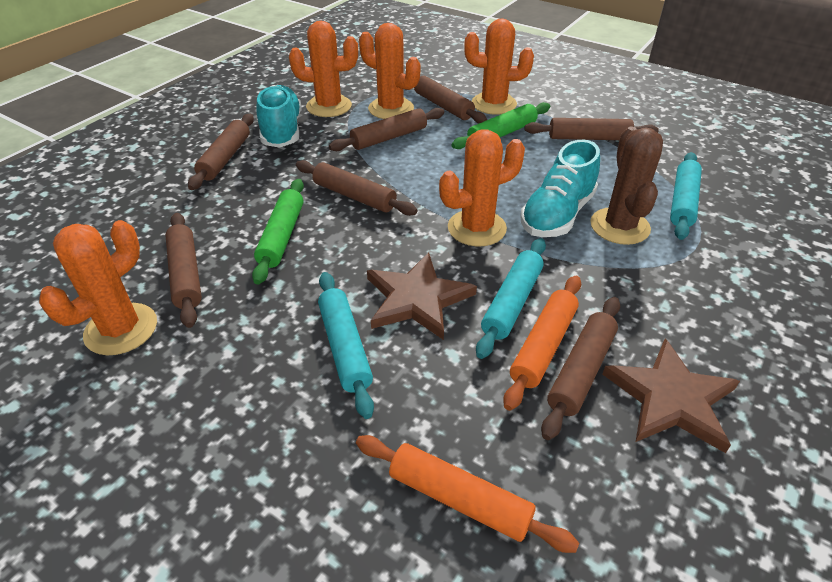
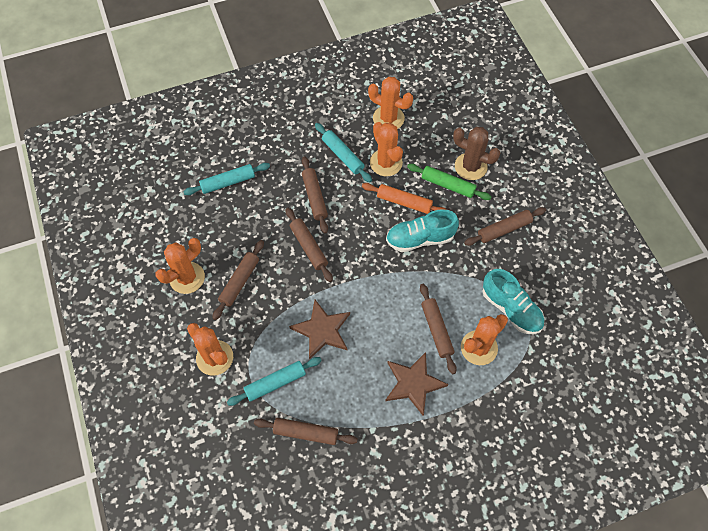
brown rolling pin: [165,213,202,328] [188,114,254,190] [296,160,417,216] [329,108,444,151] [414,75,487,124] [525,118,659,140] [541,297,620,440] = 7 -> [212,240,264,320] [254,418,358,445] [286,208,333,282] [302,156,328,233] [420,284,457,374] [464,207,546,246] = 6
green rolling pin: [252,179,304,285] [452,102,550,149] = 2 -> [407,164,491,200] = 1
orange rolling pin: [356,435,579,553] [503,276,581,411] = 2 -> [362,183,447,214] = 1

